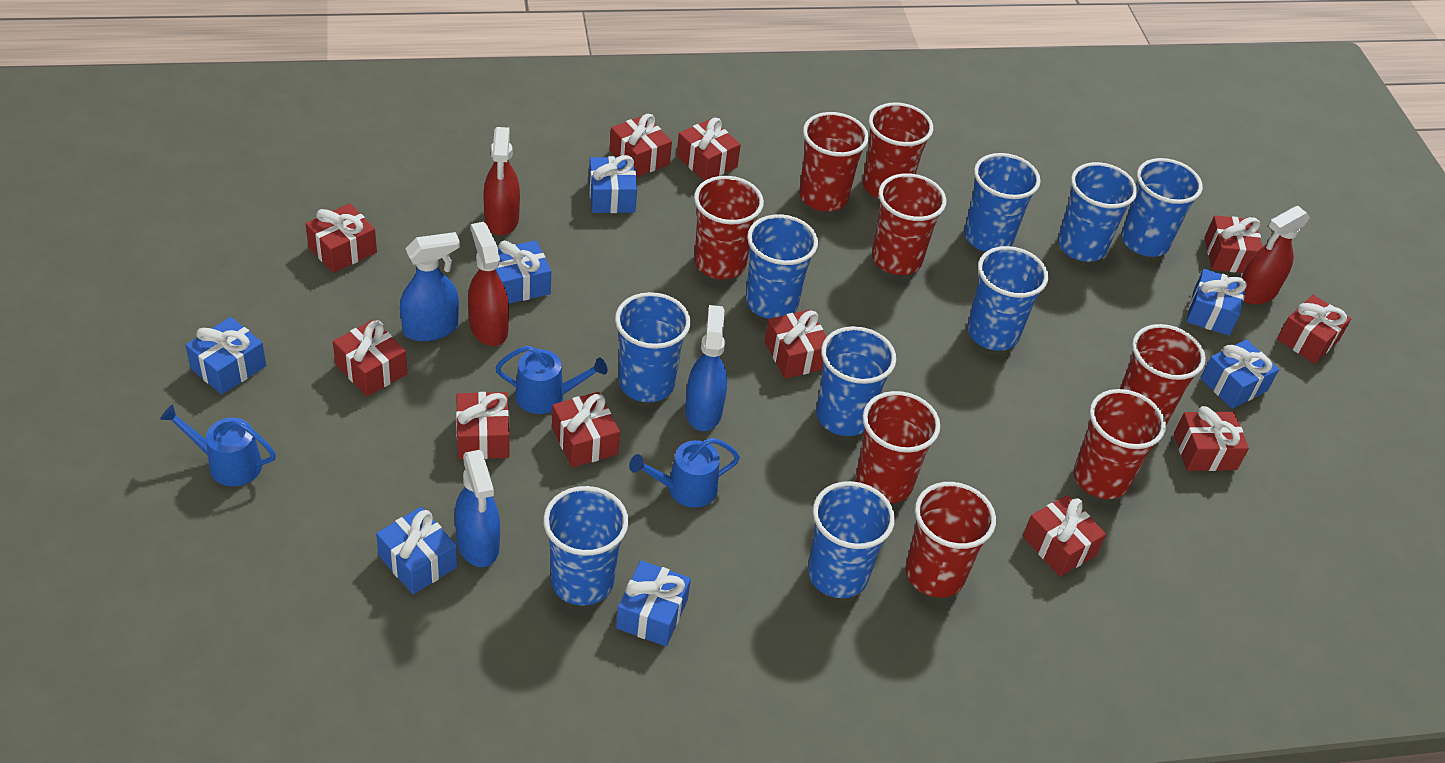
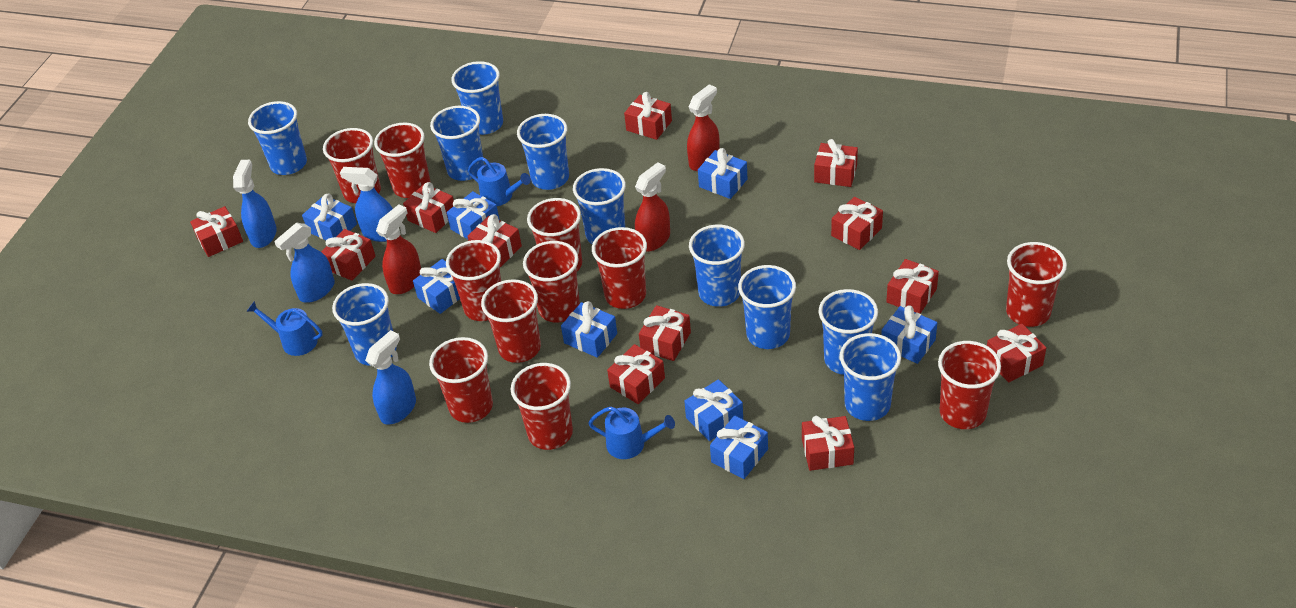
blue cup: [543,486,629,606] [615,292,691,402] [746,214,818,319] [808,481,895,598] [816,326,896,436] [964,153,1041,252] [967,246,1048,351] [1058,162,1137,262] [1121,158,1203,257] = 9 -> [248,101,307,175] [332,283,397,366] [430,106,484,181] [451,61,503,135] [517,114,569,190] [573,168,626,244] [689,224,745,307] [738,265,796,349] [819,289,878,375] [840,333,901,421] = 10
blue gift: [185,317,266,395] [376,507,457,594] [496,240,551,304] [589,155,637,213] [616,560,691,646] [1186,269,1247,336] [1201,340,1279,409] = 7 -> [302,193,357,240] [413,259,460,314] [446,191,500,239] [561,301,617,358] [684,379,743,441] [698,148,747,199] [710,415,768,479] [881,305,937,364] = 8
blue spray bottle: [400,232,460,341] [455,450,500,567] [685,305,727,431] = 3 -> [233,160,277,248] [274,223,335,303] [340,167,393,242] [365,330,416,425] = 4
red cup: [694,176,764,279] [799,112,869,211] [856,391,940,503] [863,103,933,199] [872,173,946,275] [905,482,996,598] [1074,389,1166,499] [1120,324,1206,424] = 8 -> [323,128,381,203] [374,123,431,198] [429,337,493,423] [446,240,501,321] [481,279,541,363] [511,363,573,450] [523,241,580,322] [527,198,582,271] [592,227,647,309] [938,341,1001,429] [1006,242,1067,327] = 11
red gift: [305,204,377,273] [333,320,407,396] [456,392,509,460] [552,392,620,468] [610,114,672,177] [677,118,741,181] [765,310,827,379] [1023,495,1106,576] [1174,406,1249,471] [1205,215,1263,273] [1277,295,1351,364] = 11 -> [190,206,243,257] [321,229,376,281] [403,182,454,233] [467,214,522,267] [607,344,665,404] [624,92,672,140] [639,305,691,361] [802,416,854,471] [814,139,858,187] [831,197,883,250] [886,259,939,314] [987,324,1046,383] = 12

